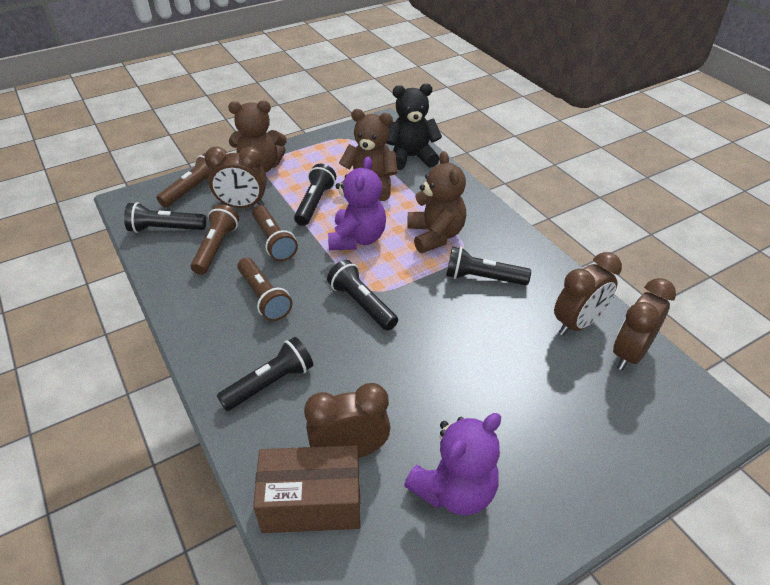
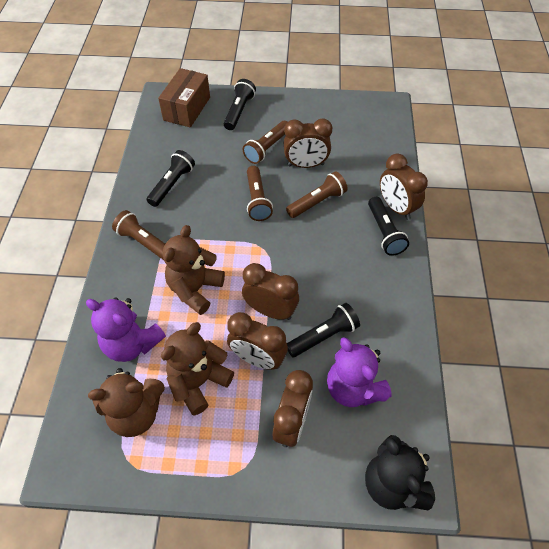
black flashlight: [124,202,206,233] [217,337,313,411] [294,164,336,226] [327,260,398,331] [446,246,531,285] = 5 -> [146,150,195,207] [224,79,256,130] [287,303,360,357] [368,197,409,256] = 4
brown clock: [205,146,267,208] [304,383,391,458] [554,252,622,336] [613,278,676,370] = 4 -> [227,312,288,370] [242,263,299,320] [272,370,313,447] [284,118,332,168] [380,154,428,220] = 5

